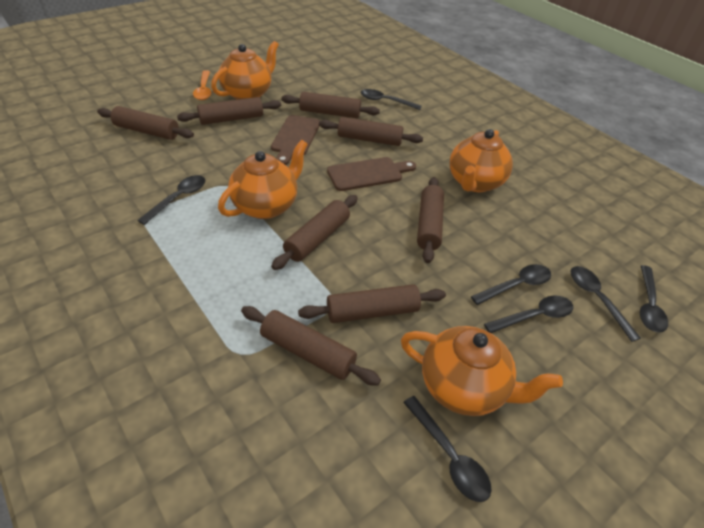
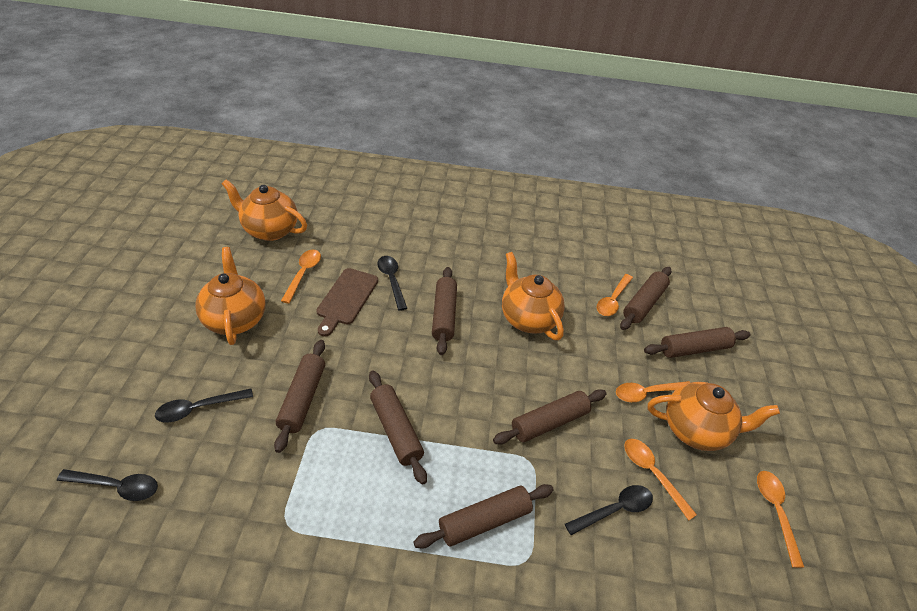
black spoon: [137,175,205,225] [361,89,422,110] [403,396,492,502] [471,264,551,305] [484,296,573,333] [571,266,641,342] [640,265,668,333] = 7 -> [57,469,158,501] [155,389,253,422] [377,256,407,311] [565,485,653,535] = 4
brown cutting board: [271,115,320,165] [327,157,416,191] = 2 -> [316,268,378,336] = 1
brown rolling pin: [97,106,194,140] [177,97,281,125] [241,306,381,386] [271,195,358,270] [281,92,380,118] [298,284,446,323] [319,117,423,146] [417,177,444,263] = 8 -> [274,340,325,453] [369,371,427,485] [413,484,554,549] [432,267,457,355] [493,389,607,445] [620,267,671,330] [644,327,751,358] = 7
orange spoon: [193,70,211,100] = 1 -> [281,250,321,303] [597,274,633,316] [616,381,690,402] [624,439,697,521] [757,471,804,568] = 5

